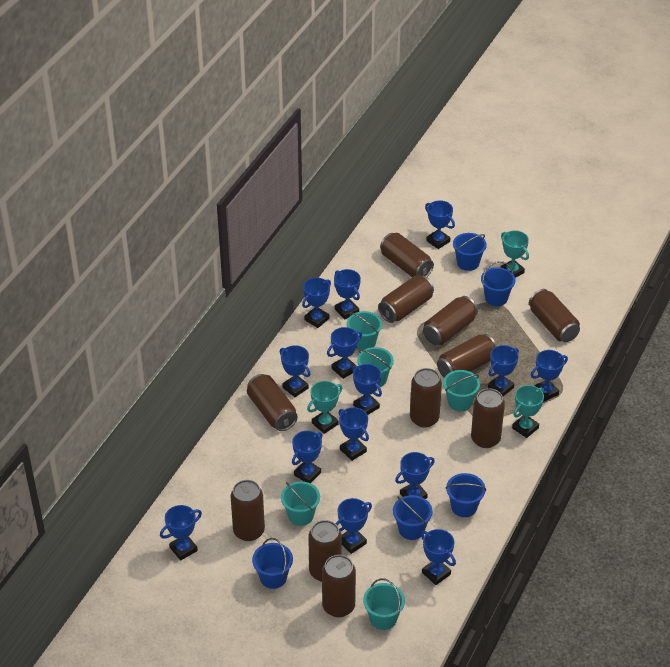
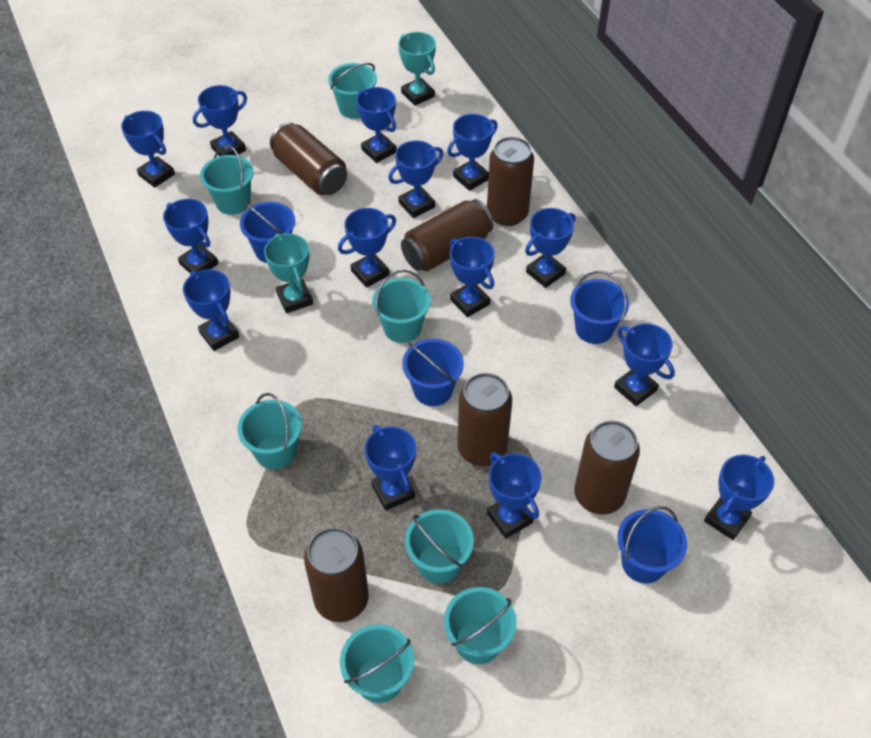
blue bucket: [252,538,293,589] [393,495,433,540] [446,473,486,517] [453,233,487,271] [481,261,516,306] = 5 -> [240,202,295,263] [402,339,464,406] [570,270,629,344] [617,506,687,583] = 4
brown can: [231,480,265,541] [247,374,298,431] [308,520,342,582] [322,555,356,617] [378,275,434,323] [380,233,434,277] [410,368,442,428] [423,296,478,345] [437,334,497,378] [471,388,505,448] [529,289,580,342] = 11 -> [270,122,347,195] [304,527,369,622] [401,199,493,271] [457,373,512,466] [487,137,534,226] [574,421,640,514] = 6
turquoise bucket: [281,481,320,526] [347,311,382,350] [357,347,394,387] [363,578,405,630] [443,370,480,411] = 5 -> [200,145,253,215] [237,393,302,470] [328,63,377,119] [340,624,414,703] [372,270,431,343] [405,509,474,584] [444,587,517,664] = 7
turquoise trophy: [307,381,342,434] [500,230,529,278] [512,385,544,438] = 3 -> [264,233,313,313] [398,32,436,106] = 2

